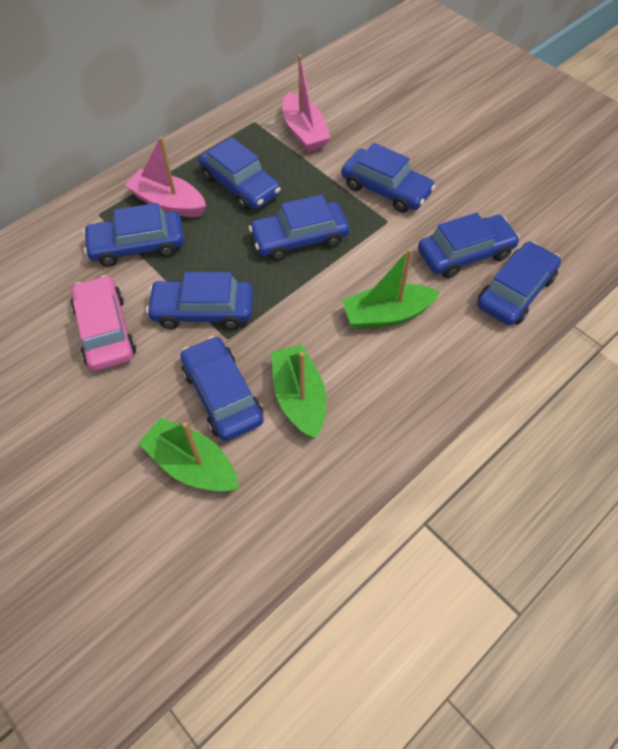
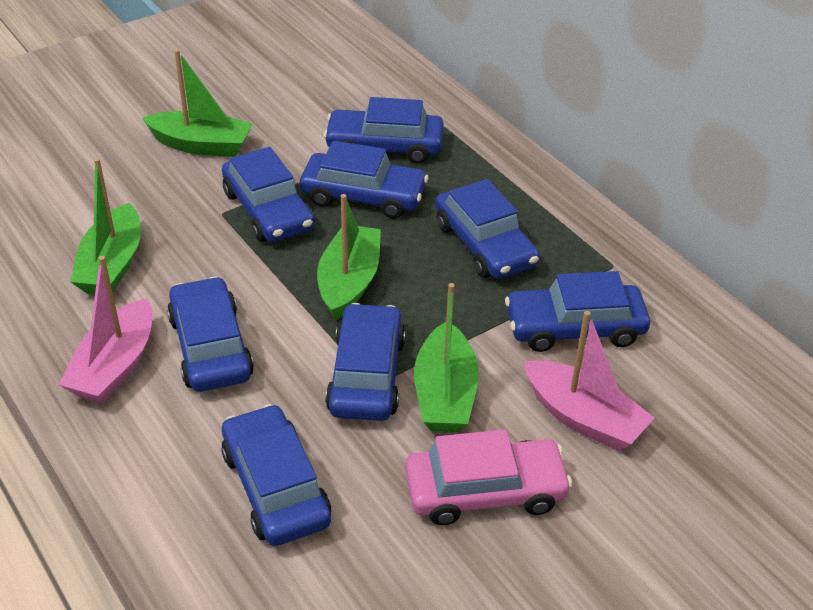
green boat: [138,417,239,492] [271,344,326,439] [342,248,440,329] = 3 -> [70,158,141,295] [142,49,253,157] [317,194,381,321] [414,283,479,432] = 4

